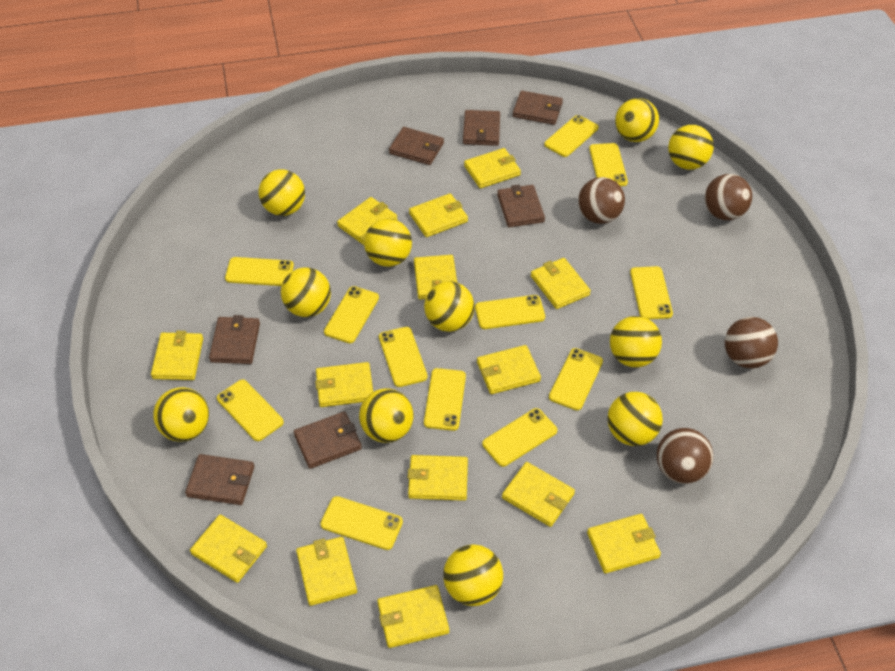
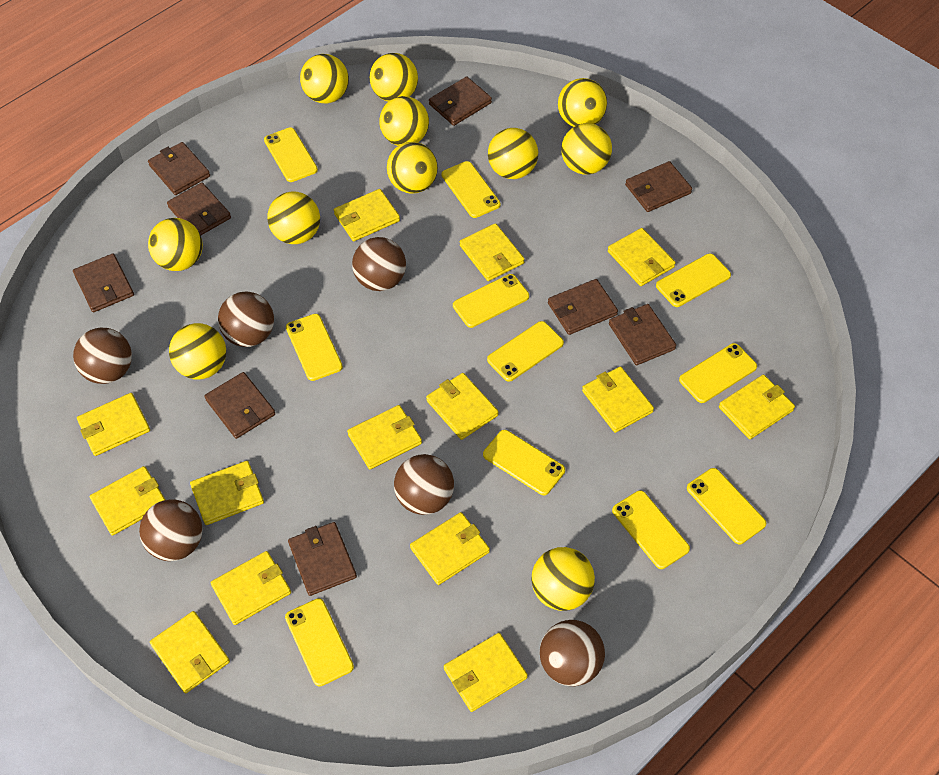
brown ball: [578,177,625,224] [657,428,713,484] [705,174,752,220] [725,317,778,368] = 4 -> [73,328,132,384] [139,499,203,561] [218,292,274,347] [352,237,406,291] [394,454,454,515] [540,620,605,686] = 6
brown wallet: [185,454,254,505] [209,315,260,364] [294,412,362,469] [389,127,444,165] [463,110,500,146] [497,184,545,227] [513,91,563,125] = 7 -> [73,254,134,312] [148,142,210,195] [167,182,231,235] [204,372,275,439] [288,522,357,596] [429,77,492,126] [548,279,618,335] [609,304,676,365] [625,161,692,212] = 9
yellow phone: [217,380,284,441] [225,257,294,286] [320,496,403,550] [324,286,379,343] [379,327,427,387] [424,368,466,431] [475,295,545,329] [482,408,557,467] [544,115,599,157] [549,348,603,410] [589,143,628,186] [630,266,673,319] = 12 -> [264,128,318,182] [285,598,354,686] [286,314,343,381] [442,161,501,218] [453,274,529,328] [483,430,565,495] [487,321,564,382] [612,490,690,569] [656,254,731,307] [679,343,757,403] [687,468,767,544] = 11

